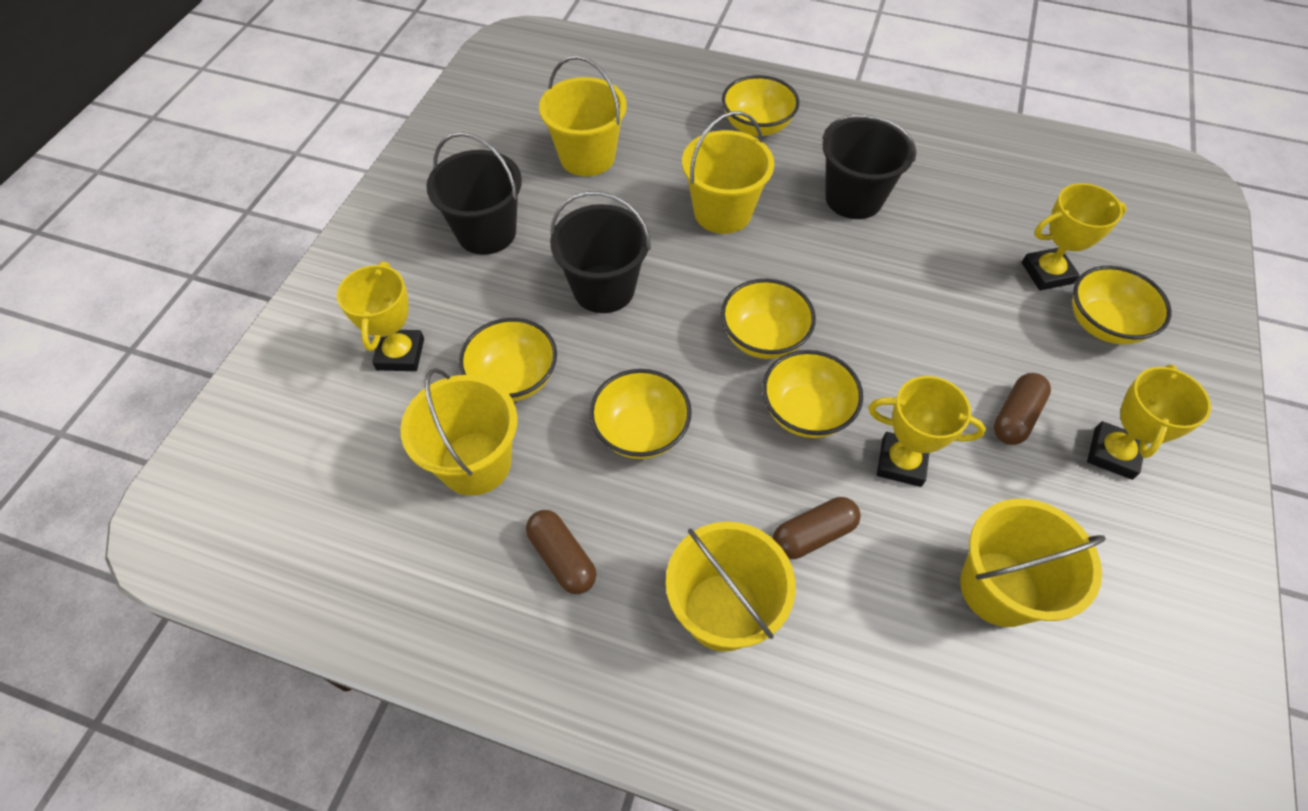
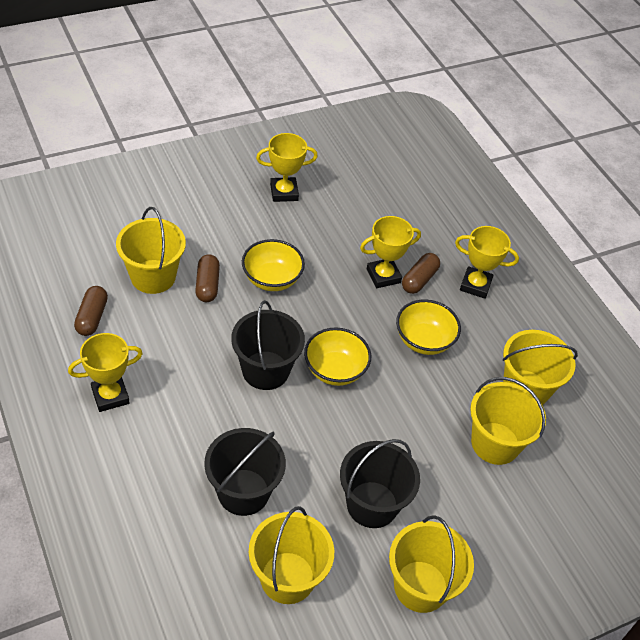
yellow bowl: [459,318,557,402] [589,369,692,459] [721,279,816,359] [722,75,800,136] [762,350,863,438] [1072,266,1172,345] = 6 -> [242,239,305,291] [304,328,371,386] [396,299,461,355] = 3

